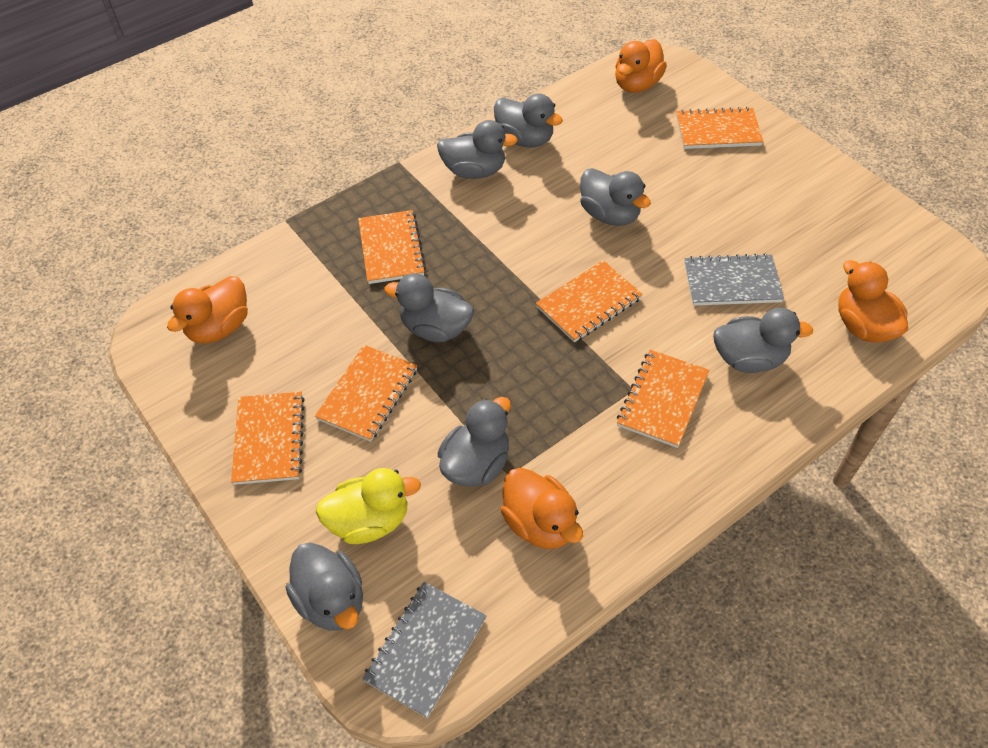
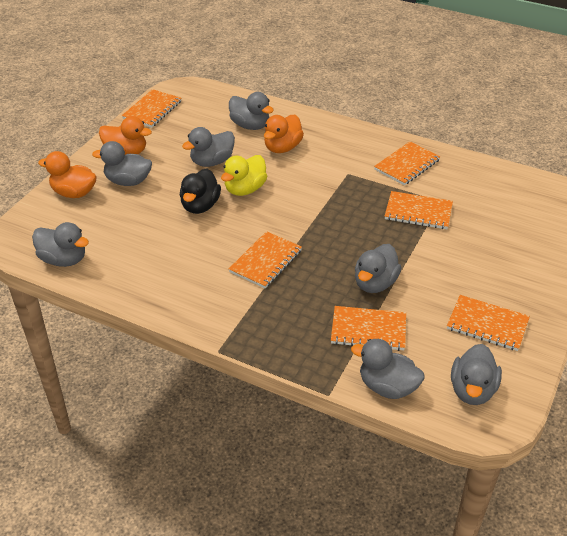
black duck: none = 0 -> [180,168,221,214] = 1
grey notebook: [362,582,487,718] [684,253,784,306] = 2 -> none = 0
orange duck: [167,276,248,343] [501,468,583,549] [615,39,667,93] [838,260,908,343] = 4 -> [38,151,97,198] [99,116,152,155] [264,115,304,153] = 3

